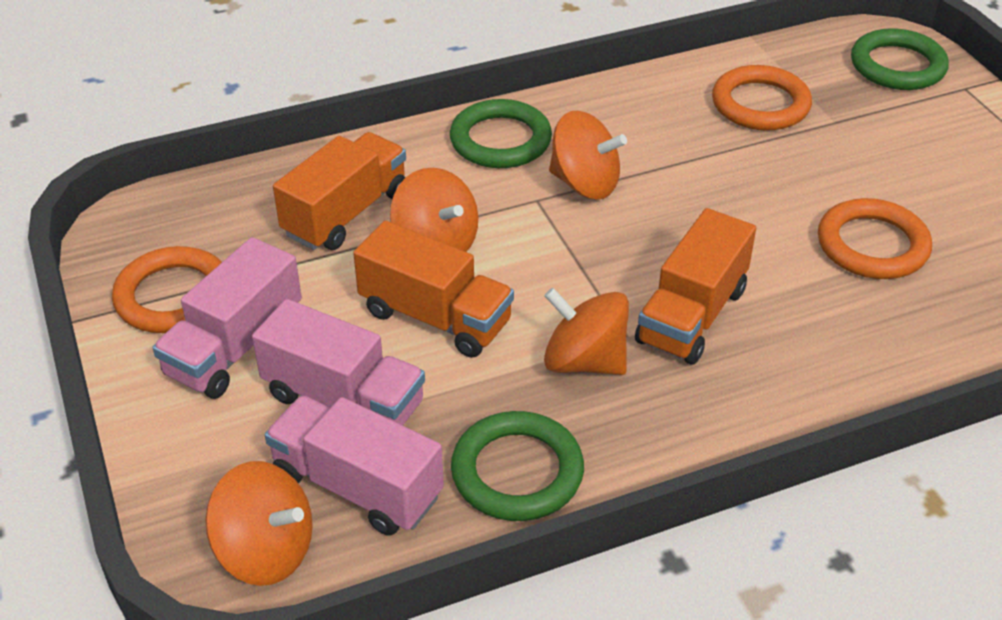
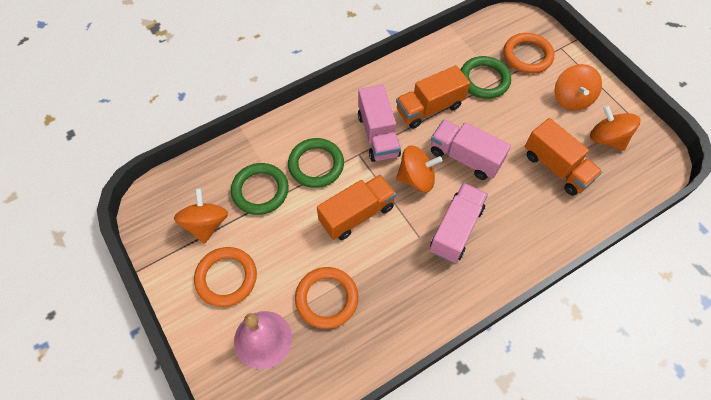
pink bell: none = 0 -> [234,311,292,369] = 1

